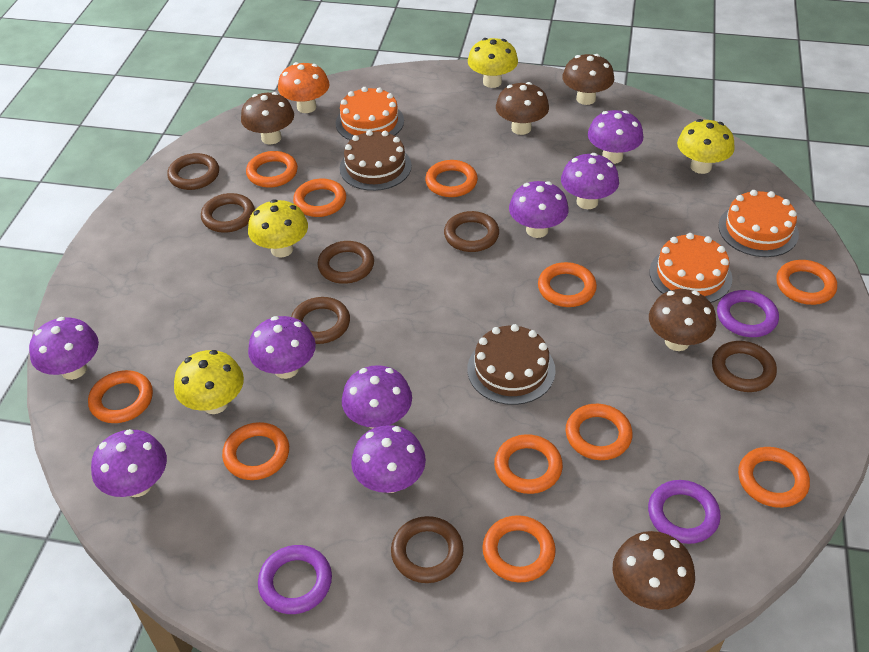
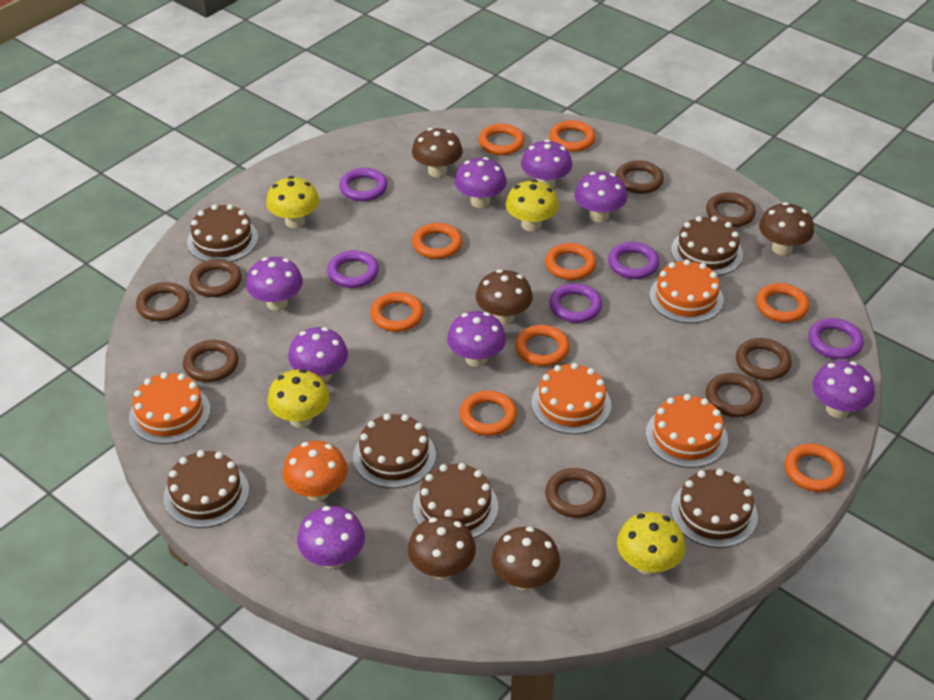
brown cake: [340,130,412,191] [467,324,555,405] = 2 -> [163,450,249,528] [187,204,258,262] [353,414,436,488] [413,463,498,538] [671,216,743,276] [671,469,758,548] = 6
brown ring: [167,153,219,190] [201,193,255,233] [291,297,350,344] [318,241,374,284] [391,516,464,583] [444,211,499,252] [712,341,777,392] = 7 -> [136,282,189,321] [183,340,239,382] [189,259,242,297] [545,468,606,518] [616,160,664,194] [706,192,756,227] [706,373,763,417] [736,338,792,380] = 8
orange cake: [336,87,404,140] [650,233,732,303] [718,190,799,257] = 3 -> [129,372,211,444] [531,363,611,434] [646,394,728,468] [649,259,724,323] = 4
orange ring: [88,370,153,423] [222,422,289,480] [246,151,298,188] [293,178,346,217] [425,160,478,197] [482,515,556,582] [494,434,563,494] [538,262,597,307] [565,404,633,460] [738,447,810,508] [776,260,837,305] = 11 -> [370,292,424,332] [412,223,463,259] [460,390,517,436] [478,124,525,155] [515,325,570,366] [545,243,596,280] [549,120,596,152] [756,283,809,322] [785,444,845,492] = 9
purple ring: [258,545,332,614] [648,480,721,544] [717,290,779,337] = 3 -> [327,250,379,288] [339,168,387,201] [549,283,602,323] [608,242,660,279] [808,318,864,359] = 5

